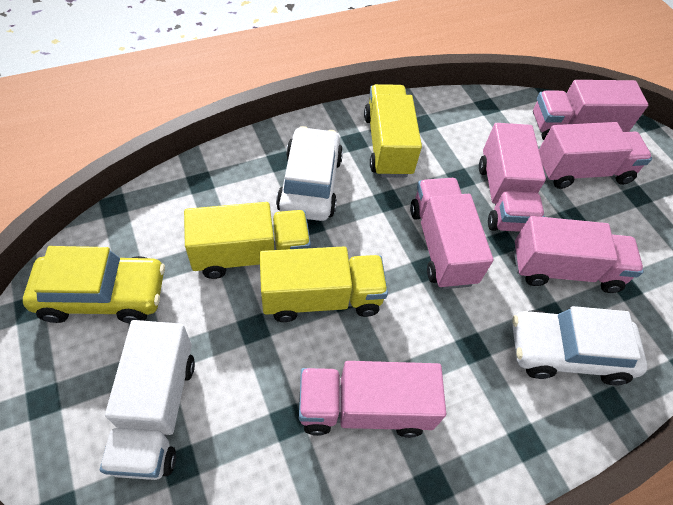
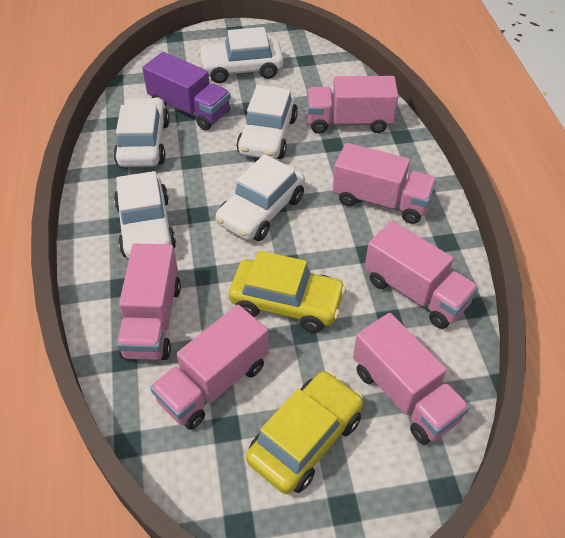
purple truck: none = 0 -> [142,52,231,130] = 1
white car: [276,126,343,221] [512,306,647,385] = 2 -> [114,97,169,167] [114,171,176,258] [198,27,284,83] [216,154,305,241] [237,85,298,159] = 5
white truck: [100,320,195,480] = 1 -> none = 0
yellow car: [23,246,165,323] = 1 -> [228,250,346,332] [246,371,363,494] = 2
yellow truck: [184,202,311,279] [260,247,388,322] [364,84,422,178] = 3 -> none = 0

